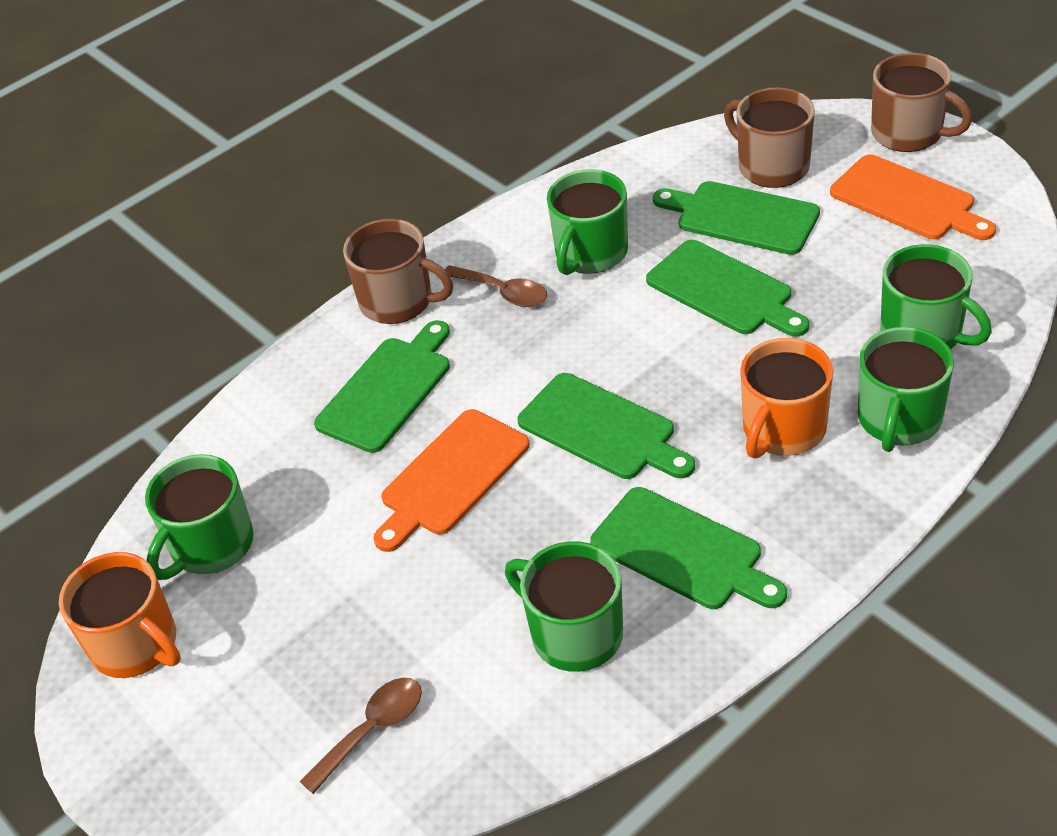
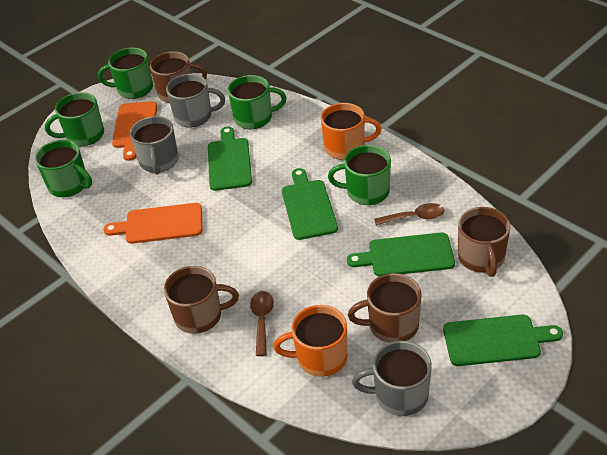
brown mug: [343,219,453,324] [724,87,815,188] [871,53,972,152] = 3 -> [150,51,207,103] [164,266,239,334] [348,273,422,343] [458,207,510,277] = 4
green cutting board: [314,320,450,453] [518,373,695,479] [590,487,787,609] [646,240,809,337] [653,181,820,255] = 5 -> [208,127,252,191] [282,168,338,240] [347,233,455,276] [443,315,563,366] = 4
grey mug: none = 0 -> [130,116,179,174] [166,74,225,128] [352,341,432,416] = 3

